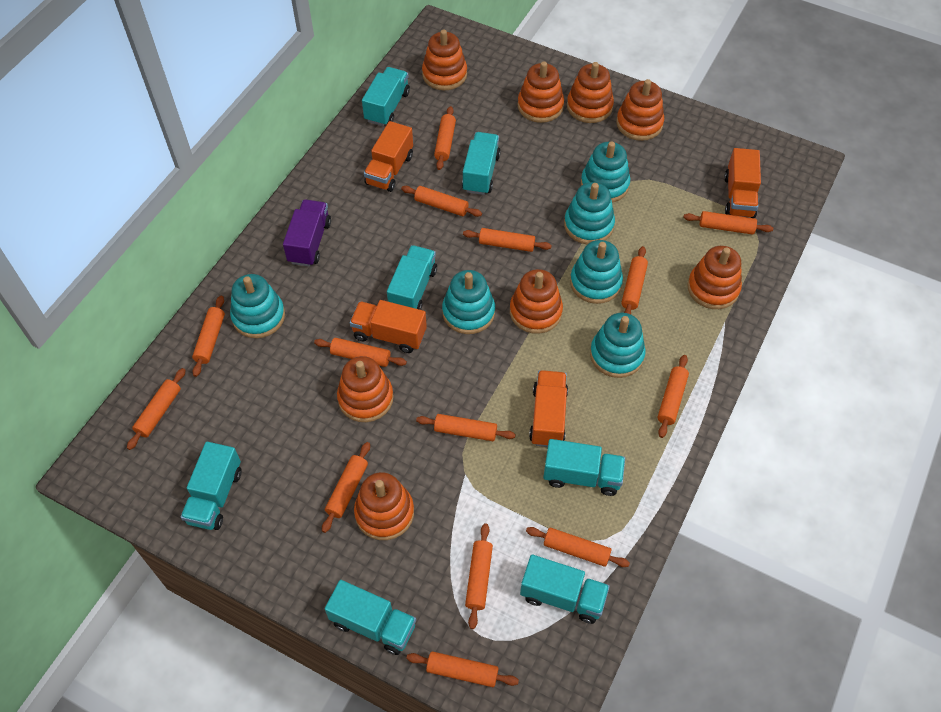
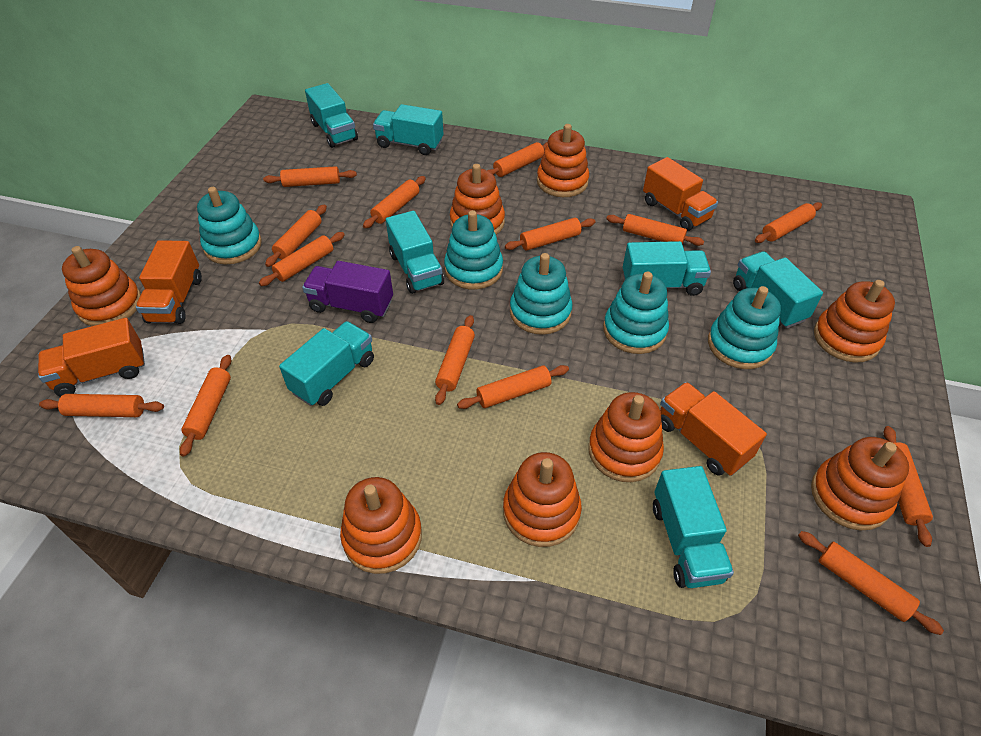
turquoise stacking toy: [230,274,285,338] [442,270,495,334] [564,182,615,244] [570,240,623,304] [581,141,630,203] [590,313,646,378] = 6 -> [197,187,262,264] [444,210,503,290] [510,253,572,335] [603,272,669,354] [708,286,781,369] = 5

